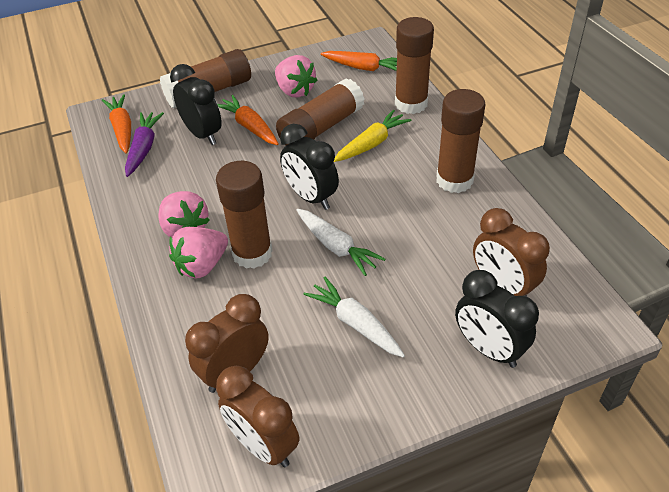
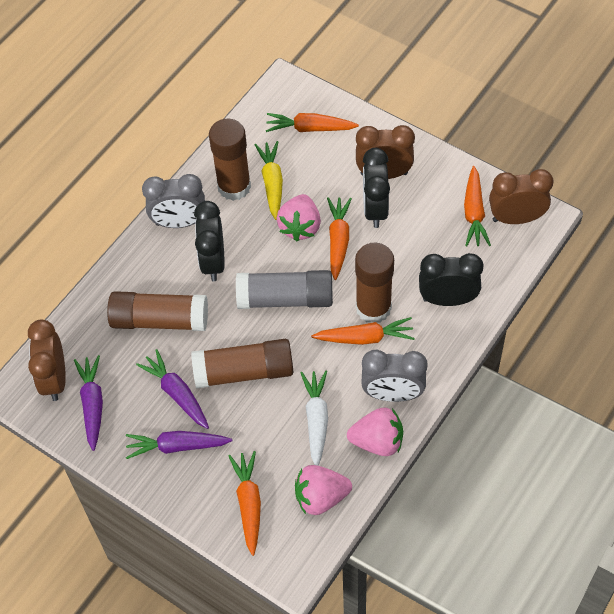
brown glue stick: [160,49,251,108] [216,161,273,269] [276,78,364,146] [395,17,434,114] [436,89,485,193] = 5 -> [107,291,208,331] [191,339,293,389] [209,119,251,201] [355,243,394,323] = 4
grey clock: none = 0 -> [142,174,205,228] [361,350,428,402] = 2
grey glue stick: none = 0 -> [236,270,333,309] = 1
orange carrot: [102,94,131,154] [218,95,278,145] [321,51,397,71] = 3 -> [228,451,261,556] [266,113,359,132] [311,317,415,345] [327,197,352,280] [464,166,491,247] = 5
purple carrot: [125,112,164,177] = 1 -> [74,355,103,451] [126,431,232,459] [136,349,209,429] = 3
white carrot: [296,209,385,276] [304,277,405,357] = 2 -> [301,371,328,466] = 1

